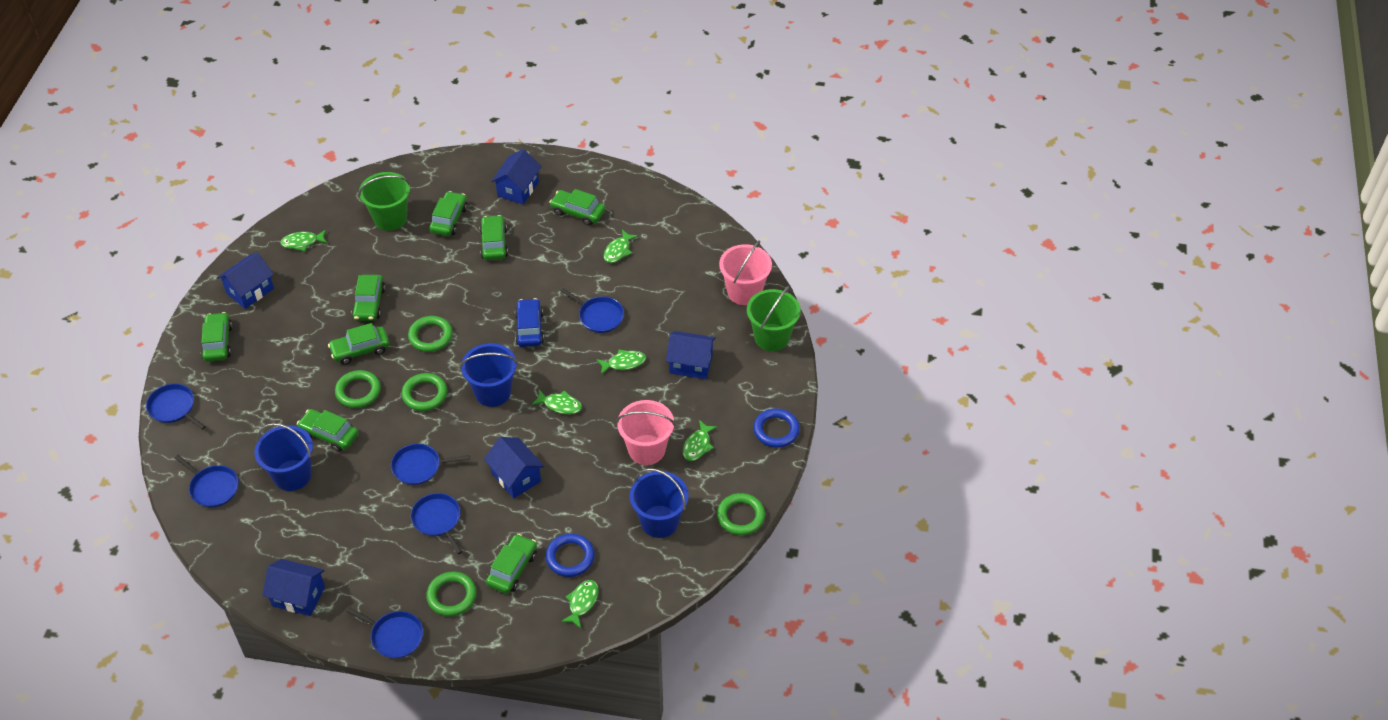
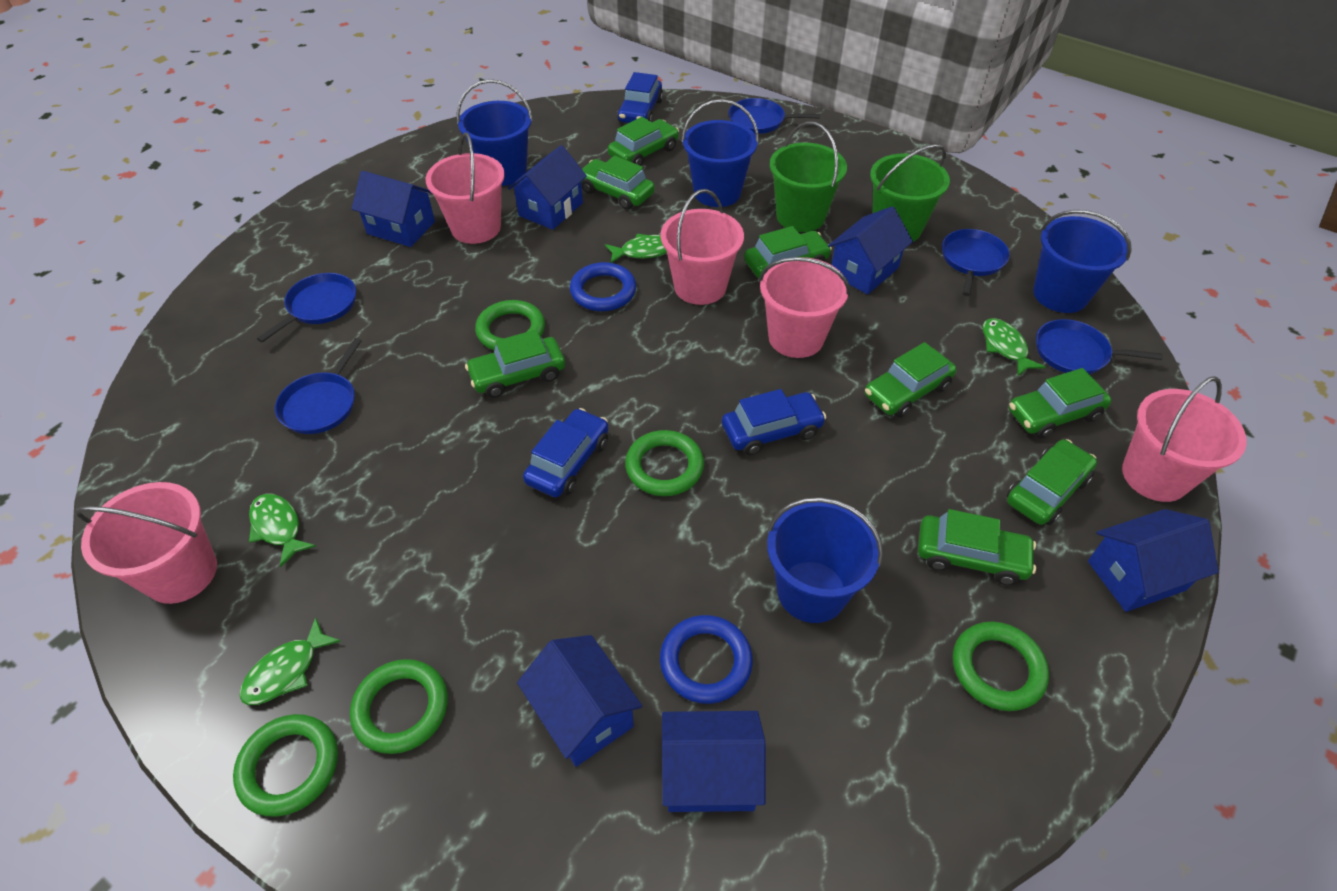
blue bucket: [254,423,313,491] [460,343,518,407] [630,468,689,538] = 3 -> [457,79,533,186] [681,99,759,207] [767,497,883,623] [1033,210,1132,313] = 4
blue car: [515,298,544,347] = 1 -> [523,408,609,497] [617,72,663,123] [722,389,827,455] = 3
blue house: [217,252,274,309] [262,559,325,616] [484,437,544,498] [491,149,542,204] [666,331,716,379] = 5 -> [351,171,435,247] [508,145,587,230] [517,635,642,767] [662,711,766,812] [828,206,913,295] [1088,509,1219,612] = 6
blue pan: [146,384,206,430] [175,455,239,508] [346,607,423,659] [391,444,470,485] [411,493,463,554] [561,288,624,333] = 6 -> [257,273,356,343] [275,338,362,434] [728,98,820,134] [942,229,1010,296] [1036,319,1163,374] = 5
green fish: [280,229,328,251] [531,390,582,414] [561,580,599,629] [596,350,646,375] [604,229,638,263] [683,420,718,461] = 6 -> [239,617,341,705] [249,494,316,567] [605,234,667,263] [983,318,1046,376] = 4
pink bucket: [616,400,675,465] [719,240,772,305] = 2 -> [75,482,217,604] [426,132,505,244] [661,189,744,305] [759,257,850,358] [1122,376,1247,502] = 5

